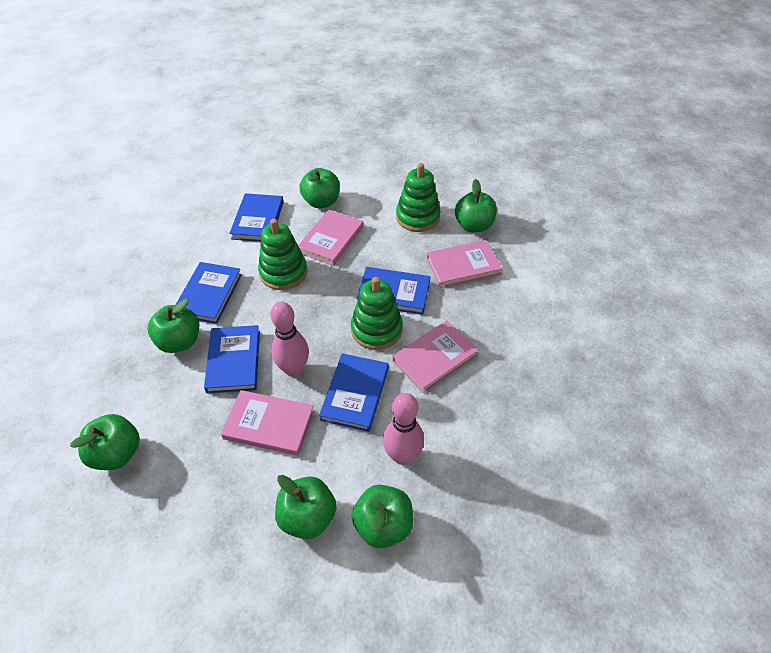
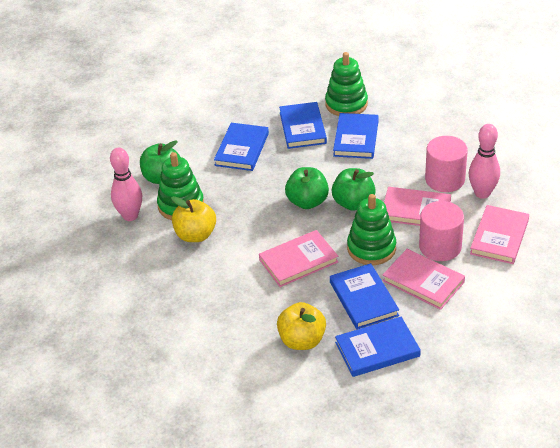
green apple: [70,414,140,470] [148,298,199,353] [275,475,337,539] [300,168,340,208] [352,485,413,548] [455,179,497,232] = 6 -> [140,140,180,184] [285,167,329,209] [332,168,376,211] = 3
pink cylinder: none = 0 -> [419,201,464,261] [425,136,468,192] = 2
yellow apple: none = 0 -> [171,196,216,242] [277,302,326,350] = 2

